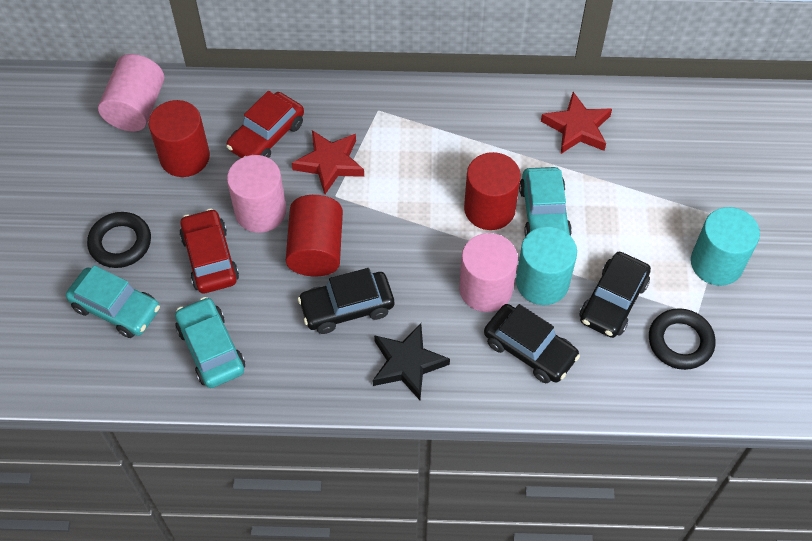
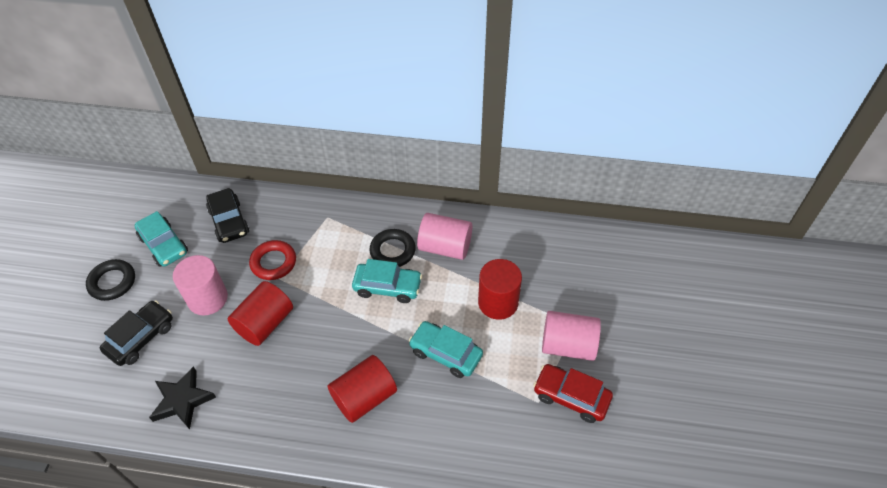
black car: [298,268,394,334] [484,304,580,383] [579,252,651,338] = 3 -> [100,300,173,366] [206,188,249,243] = 2
red car: [179,208,239,293] [226,91,304,158] = 2 -> [533,364,613,423] = 1
red ring: none = 0 -> [249,240,296,280] = 1
red star: [292,130,364,194] [541,92,612,154] = 2 -> none = 0
turquoise cylinder: [516,226,577,305] [691,207,760,286] = 2 -> none = 0

